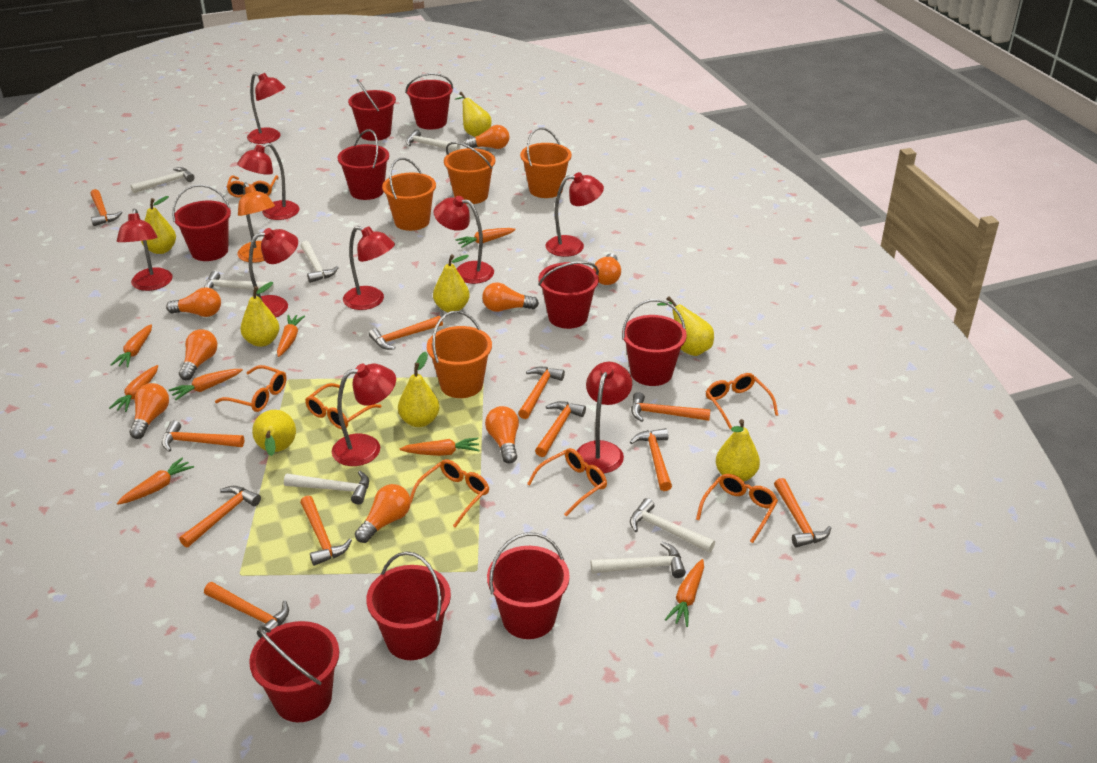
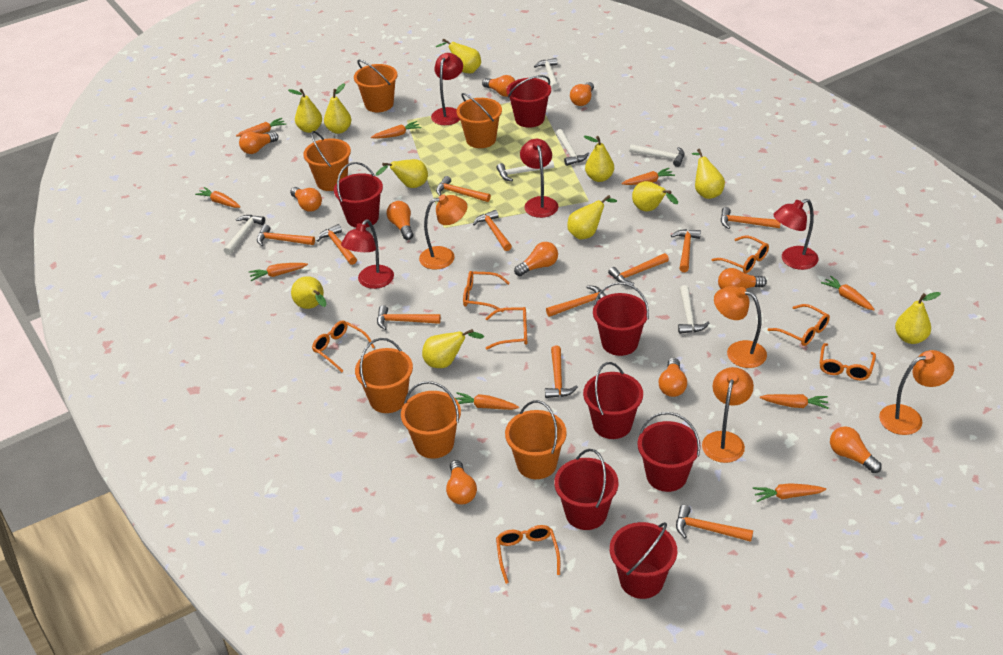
orange bucket: [382,158,436,231] [427,311,492,398] [444,142,496,204] [520,127,572,198] = 4 -> [303,131,351,191] [354,60,397,112] [355,338,413,413] [401,381,461,459] [456,93,502,148] [505,400,567,479] = 6
orange carrot: [109,365,158,412] [110,324,152,367] [117,457,194,505] [169,369,243,400] [277,315,305,357] [400,437,480,456] [455,228,516,248] [665,559,704,627] = 8 -> [195,187,240,208] [236,118,286,137] [249,263,308,281] [371,121,421,139] [455,392,519,410] [621,168,675,185] [753,483,826,502] [760,394,828,409] [821,276,875,310] = 9
orange lamp: [237,182,275,263] = 1 -> [419,194,467,270] [702,367,754,463] [714,286,767,368] [879,350,954,435] = 4
orange light bulb: [129,383,169,439] [166,287,221,317] [179,329,218,380] [355,484,411,543] [464,125,510,149] [482,282,539,312] [485,406,519,463] [593,253,621,285] = 8 -> [239,132,278,154] [290,187,322,212] [387,201,413,240] [446,460,477,505] [482,75,516,97] [514,242,558,276] [570,82,594,106] [659,358,687,397] [718,268,767,289] [830,426,882,473] = 10
red bucket: [172,184,231,261] [249,621,339,722] [337,129,389,200] [348,79,396,141] [366,551,451,660] [405,73,453,130] [487,533,570,639] [538,261,599,329] [622,299,687,386] = 9 -> [334,162,383,228] [507,75,551,128] [554,449,619,530] [583,362,643,439] [593,282,649,356] [610,522,677,599] [638,412,701,492] = 7
red lamp: [117,209,173,291] [237,143,299,220] [247,72,286,144] [249,228,298,317] [332,364,396,466] [343,226,395,310] [433,196,494,284] [546,172,604,257] [577,362,632,473] = 9 -> [341,219,394,289] [431,53,463,125] [520,139,558,218] [774,199,818,270] = 4
white hammer: [130,167,195,193] [204,271,274,292] [284,471,369,505] [301,241,339,283] [405,129,460,151] [591,542,686,578] [630,498,715,553] = 7 -> [224,215,265,255] [497,160,554,181] [534,58,559,90] [556,129,589,166] [629,144,685,167] [678,285,710,334] = 6
yellow pear: [141,196,176,254] [240,282,280,347] [252,410,296,456] [398,352,440,427] [433,255,470,312] [454,92,492,137] [657,296,714,356] [716,419,760,482] = 8 -> [288,89,322,133] [291,276,327,309] [324,83,351,134] [376,159,428,188] [422,329,484,368] [436,39,481,73] [567,195,617,239] [584,136,614,182] [632,181,678,211] [692,149,725,199] [895,292,941,344] = 11

